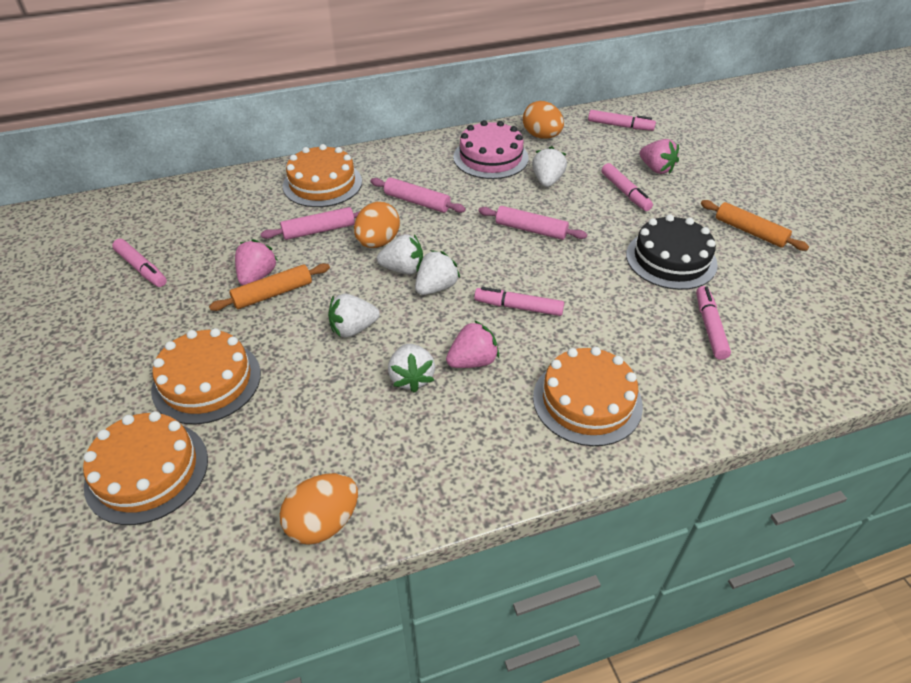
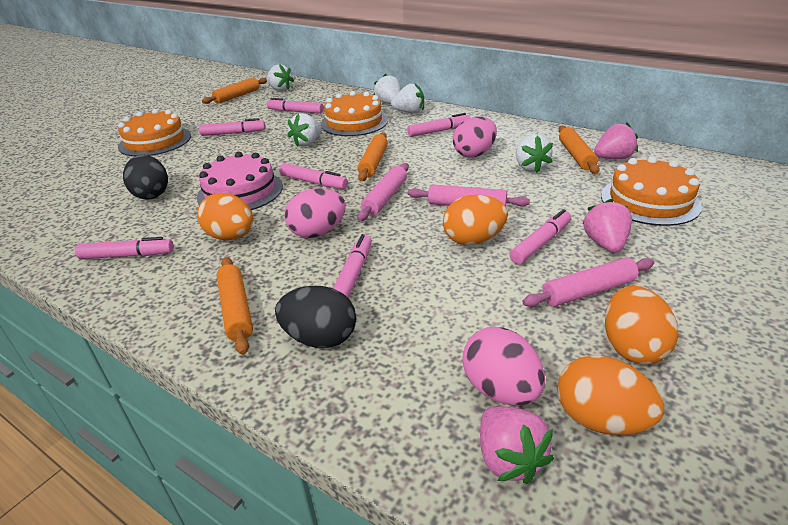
black cake: [626,214,718,290] = 1 -> none = 0
black egg: none = 0 -> [123,155,168,200] [275,286,356,348] = 2
orange cake: [83,411,208,525] [151,328,261,424] [283,144,362,207] [533,347,643,446] = 4 -> [118,109,191,156] [321,91,388,136] [601,156,702,226] = 3
orange egg: [280,473,358,545] [354,202,400,248] [523,101,564,139] = 3 -> [197,193,253,240] [443,195,508,245] [557,356,664,435] [605,286,678,364] = 4
orange rolling pin: [209,263,330,311] [701,200,809,251] = 2 -> [202,77,267,104] [217,257,253,355] [358,132,388,181] [559,126,600,174] = 4
pink egg: none = 0 -> [284,189,346,238] [453,117,497,158] [462,327,545,406] = 3
pink marker: [112,239,167,287] [474,287,564,316] [588,110,656,131] [602,163,653,211] [696,286,731,360] = 5 -> [75,237,174,259] [199,118,266,136] [267,98,324,114] [279,163,348,189] [333,234,372,298] [407,113,470,137] [509,209,571,264] = 7

